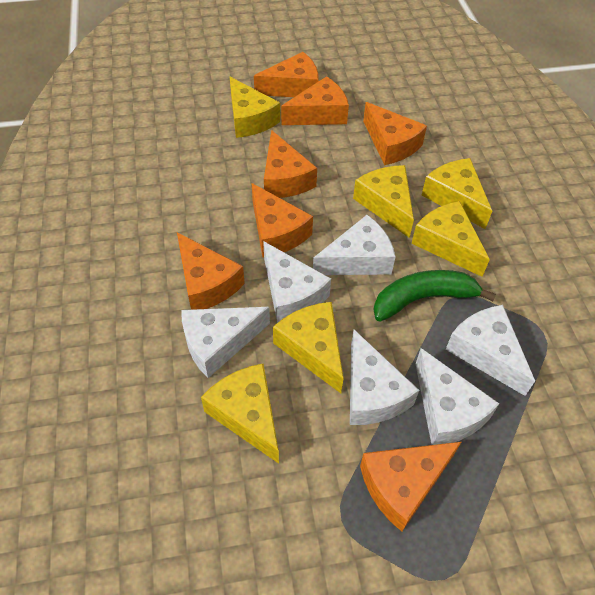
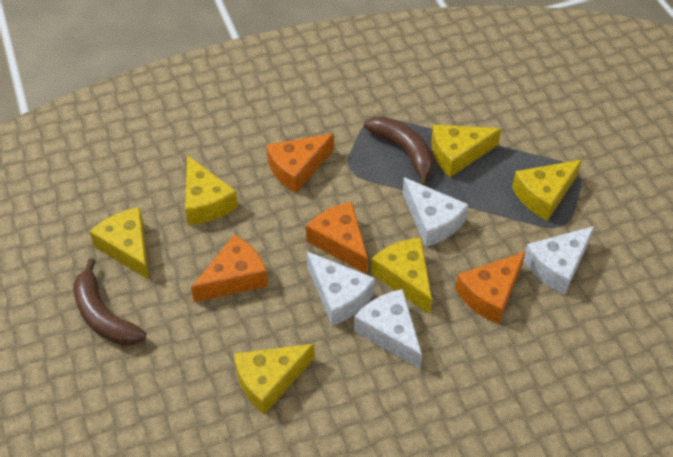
brown banana: none = 0 -> [73,258,146,346] [364,116,434,186] = 2
green banana: [373,270,496,321] = 1 -> none = 0
orange cheese: [177,232,245,310] [252,183,313,258] [254,52,319,97] [264,130,317,198] [281,76,349,125] [360,442,461,531] [363,102,427,165] = 7 -> [191,234,268,302] [266,134,334,193] [306,202,368,274] [455,251,526,324] = 4
white cheese: [181,307,270,378] [263,241,331,323] [313,215,396,275] [350,330,419,425] [415,348,500,445] [446,305,535,396] = 6 -> [307,252,375,326] [354,289,422,369] [403,177,468,247] [524,226,594,295] = 4

